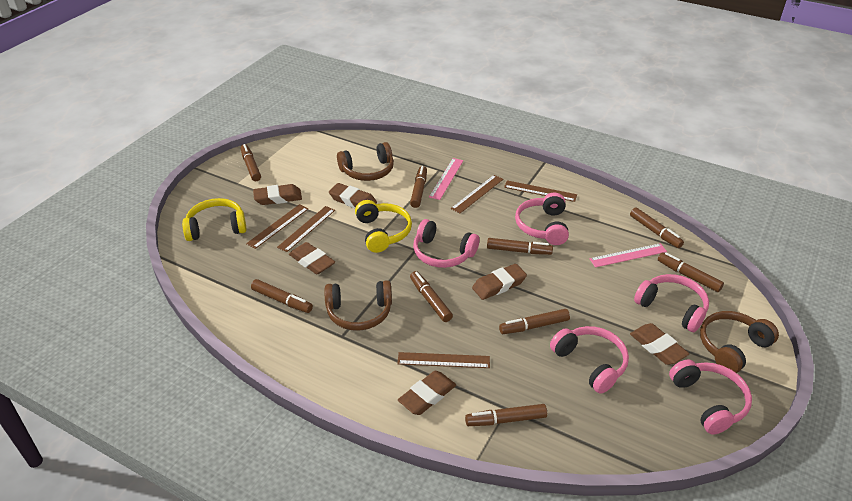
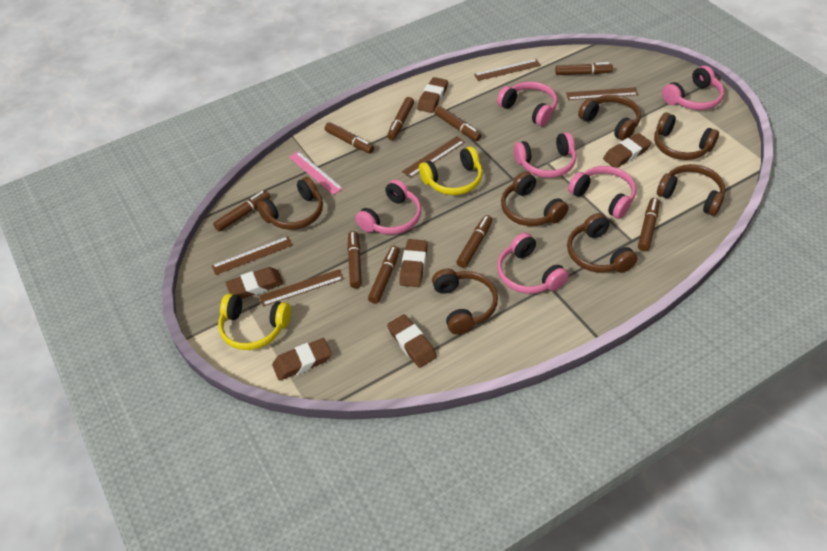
brown headphones: [325,280,392,331] [337,142,394,181] [700,311,779,373] = 3 -> [257,177,323,230] [432,269,498,335] [501,171,568,226] [567,213,637,273] [578,95,641,141] [654,113,719,160] [657,164,725,216] = 7
pink headphones: [413,219,479,268] [515,192,569,245] [550,326,629,394] [634,274,709,332] [669,359,752,434] = 5 -> [355,179,421,235] [497,82,557,126] [497,233,569,294] [514,132,576,178] [568,166,636,219] [662,66,724,110] = 6
pink ruler: [429,158,463,200] [589,243,667,268] = 2 -> [289,151,343,195] = 1

